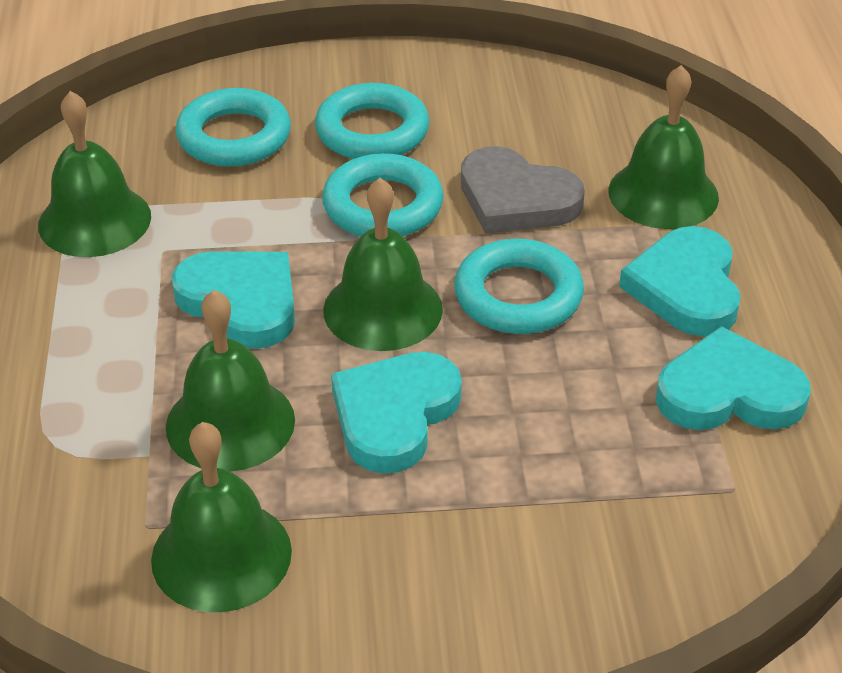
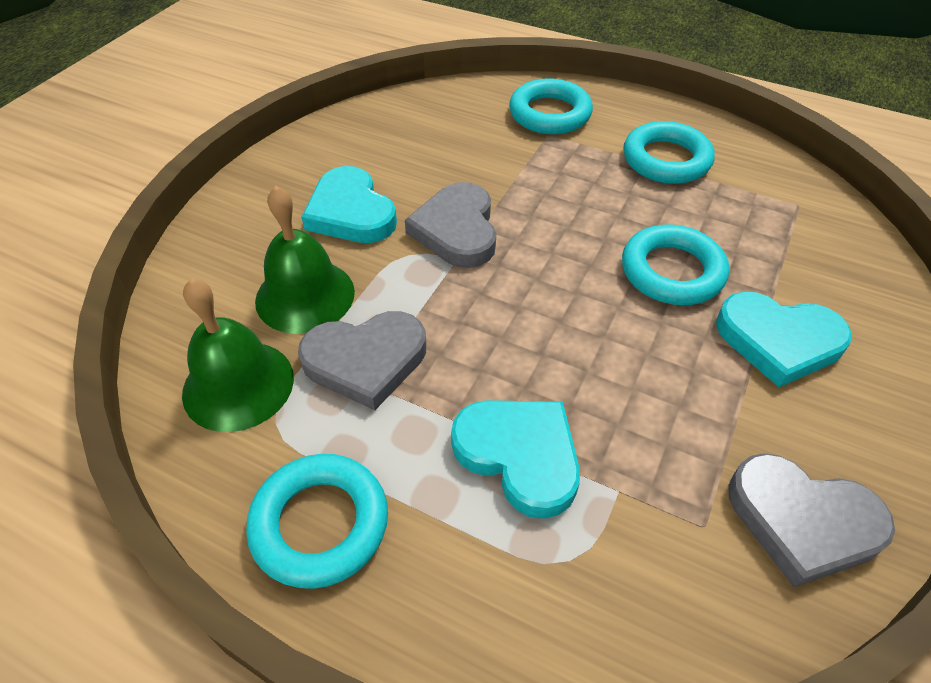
green bell: [38,91,151,257] [151,422,292,612] [166,290,295,472] [323,178,443,351] [608,65,719,229] = 5 -> [182,279,294,432] [255,186,355,334] = 2
grey heart: [461,146,585,233] = 1 -> [298,311,426,410] [405,182,496,268] [728,453,895,587] = 3
turquoise heart: [171,251,295,349] [331,352,462,473] [619,226,741,336] [656,326,810,430] = 4 -> [301,166,397,243] [451,400,580,519] [716,292,852,387] = 3

